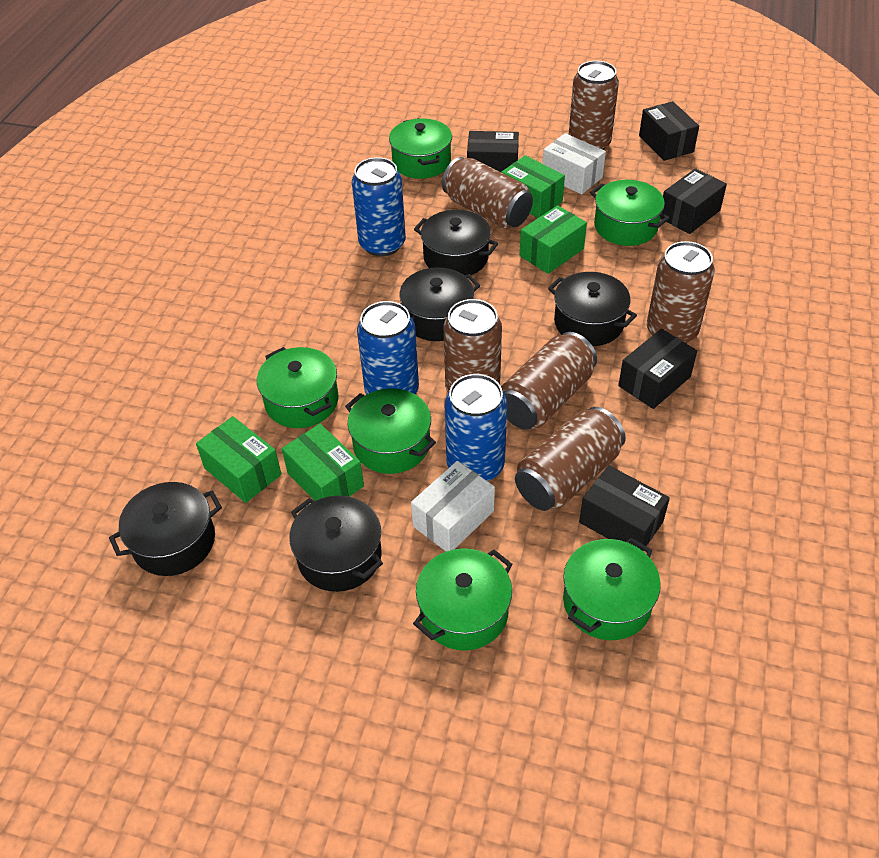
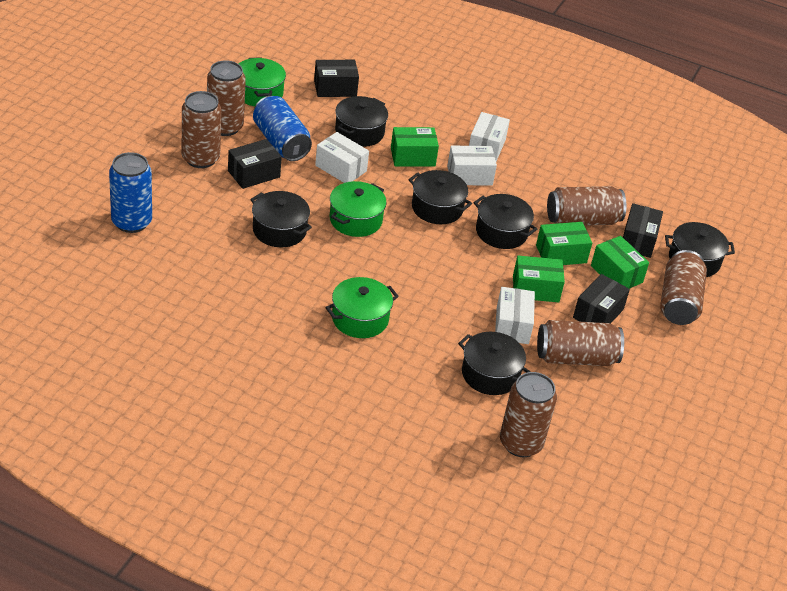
black box: [467,131,519,172] [579,465,670,551] [618,329,697,409] [639,101,699,161] [660,168,727,234] = 5 -> [228,139,282,189] [314,60,359,97] [573,274,630,323] [623,203,663,258] = 4
black pot: [109,482,222,576] [289,496,383,592] [399,267,480,341] [414,210,498,276] [548,272,637,346] = 5 -> [250,191,312,247] [335,96,388,147] [409,170,472,224] [458,332,531,395] [474,194,537,249] [665,222,735,277] = 6
blue can: [352,157,406,257] [357,301,419,395] [445,374,507,481] = 3 -> [109,152,152,233] [253,96,312,161] = 2
green pot: [257,347,339,428] [345,389,436,474] [389,118,452,179] [413,548,513,651] [563,538,661,640] [590,180,669,246] = 6 -> [239,57,286,106] [325,277,399,338] [330,181,387,237] = 3
white box: [411,461,495,551] [542,133,606,194] = 2 -> [315,132,369,183] [447,146,497,186] [469,112,510,161] [495,287,535,344] = 4

